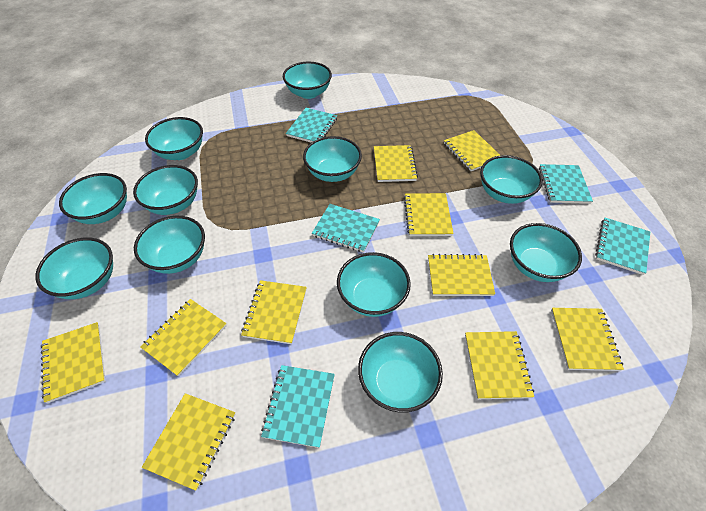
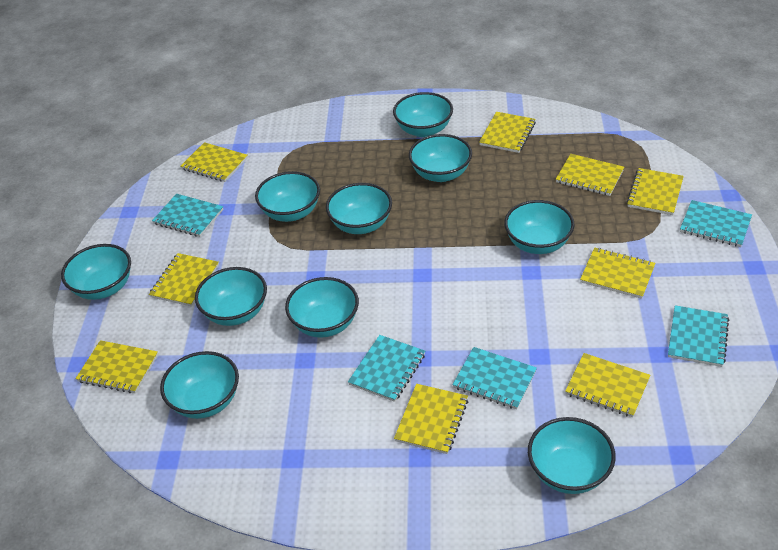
turquoise bowl: [35,237,113,299] [59,173,127,224] [133,165,198,215] [134,216,205,274] [145,117,203,160] [283,62,332,99] [303,136,362,182] [337,252,411,317] [358,332,443,413] [480,155,543,204] [510,223,582,282] = 11 -> [61,244,131,300] [160,351,239,419] [195,267,267,326] [255,171,320,222] [285,277,359,338] [326,183,392,234] [393,92,453,137] [409,134,472,182] [504,200,574,254] [528,417,616,494] = 10
yellow notebook: [41,322,106,403] [140,299,227,377] [142,393,236,491] [241,280,307,344] [374,145,418,182] [404,193,454,236] [428,254,495,296] [444,130,500,171] [465,331,534,399] [551,308,624,371] = 10 -> [75,340,158,393] [149,253,219,307] [180,142,248,182] [394,384,468,454] [479,112,536,153] [556,154,624,196] [565,353,650,417] [580,248,655,299] [627,168,684,215] = 9

